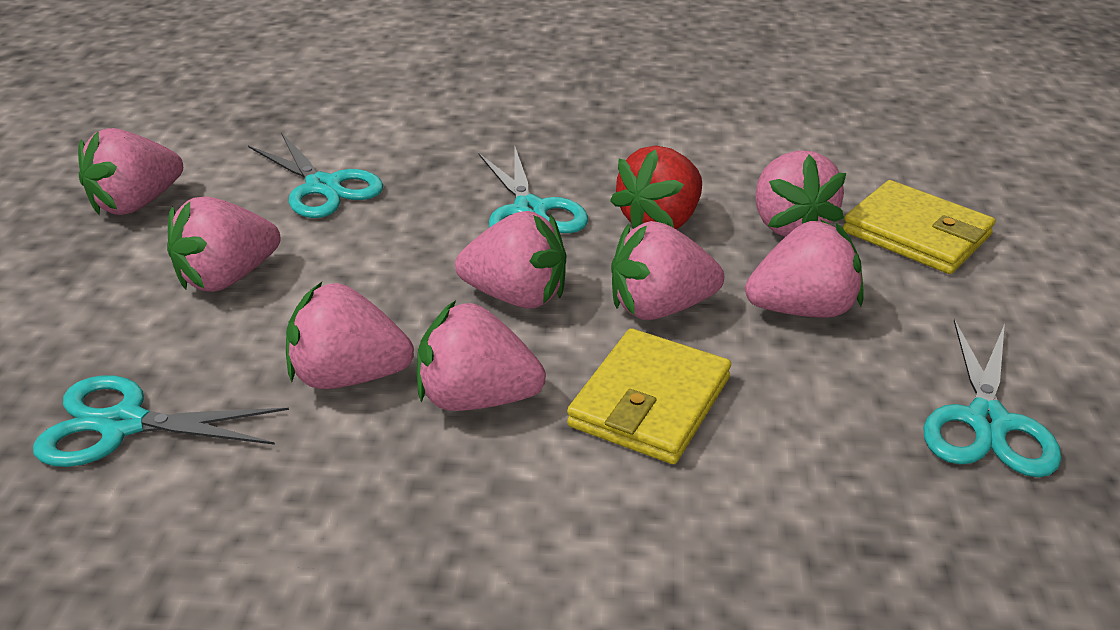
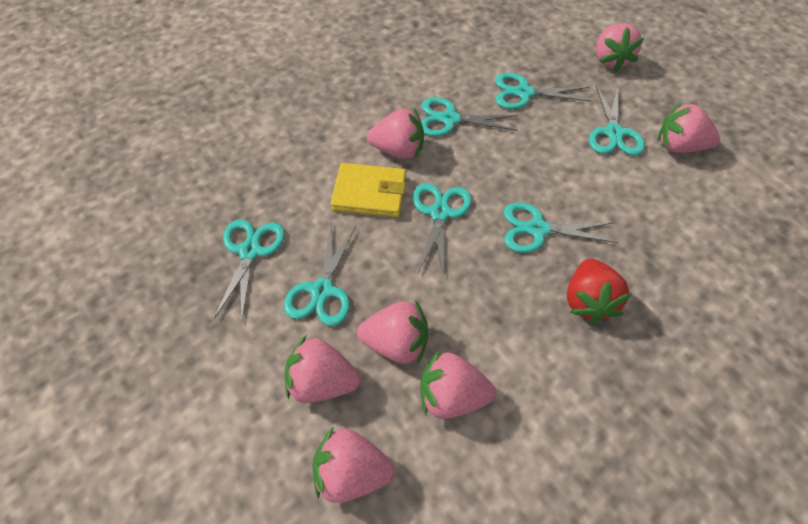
pink strawberry: [78,128,183,215] [167,196,280,292] [286,282,414,389] [417,300,546,411] [455,211,567,309] [611,221,724,320] [745,219,864,318] [755,150,846,237] = 8 -> [285,336,361,403] [313,427,395,503] [357,301,428,364] [367,109,424,159] [420,350,496,419] [596,23,644,72] [658,102,720,153] = 7
turquoise scissors: [33,375,289,467] [248,132,383,218] [478,147,588,233] [923,319,1061,478] = 4 -> [214,219,285,322] [284,223,356,326] [413,183,472,276] [421,97,518,136] [495,73,591,109] [504,202,618,253] [589,85,645,155] = 7
yellow wallet: [567,328,731,464] [843,180,995,274] = 2 -> [330,163,406,217] = 1

